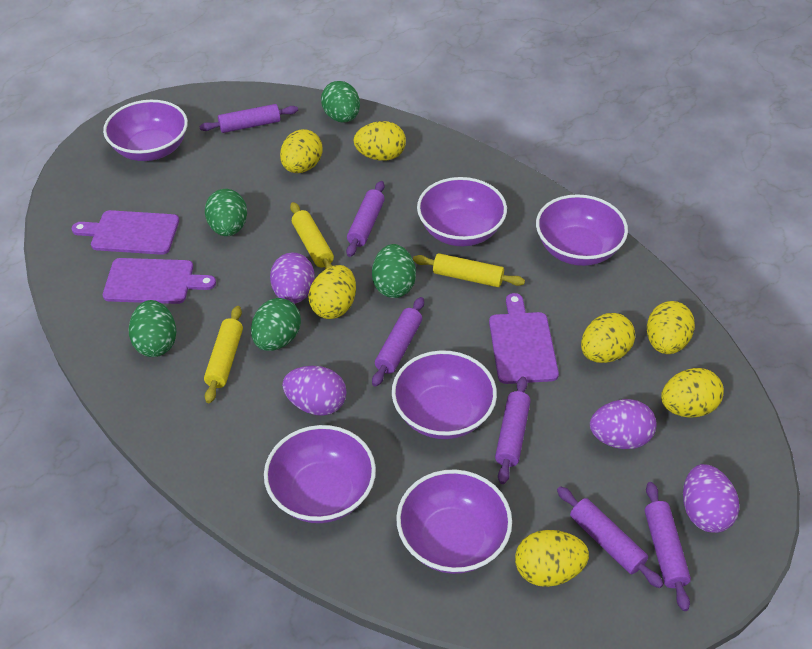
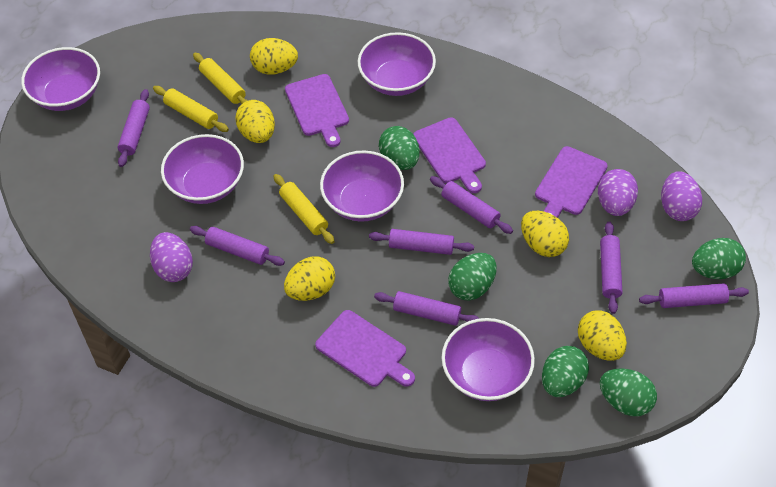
purple bowl: [103,100,188,161] [264,425,376,523] [392,350,497,439] [396,469,512,574] [417,177,507,246] [536,194,628,266] = 6 -> [21,47,100,111] [161,134,244,204] [320,150,404,222] [358,32,436,96] [442,318,535,401] = 5
purple cutting board: [72,210,179,255] [103,258,216,304] [489,293,559,384] = 3 -> [285,74,349,147] [315,310,415,387] [413,117,486,193] [535,146,608,218] = 4
purple egg: [270,252,315,304] [282,366,347,416] [590,399,657,449] [683,464,739,533] = 4 -> [150,232,193,282] [598,169,638,216] [661,171,702,221] = 3
purple rolling pin: [199,104,298,133] [346,181,385,257] [372,297,424,387] [495,377,531,484] [557,486,664,588] [645,482,691,611] = 6 -> [118,89,150,167] [190,226,285,266] [369,229,474,255] [374,291,480,326] [430,176,513,234] [600,221,622,314] [639,283,749,308] = 7
yellow egg: [280,129,323,173] [308,265,356,319] [354,121,406,161] [515,530,589,587] [581,313,635,363] [647,301,695,354] [661,368,724,418] = 7 -> [235,100,275,143] [250,38,298,75] [284,256,335,301] [521,211,569,257] [578,310,627,361] = 5

